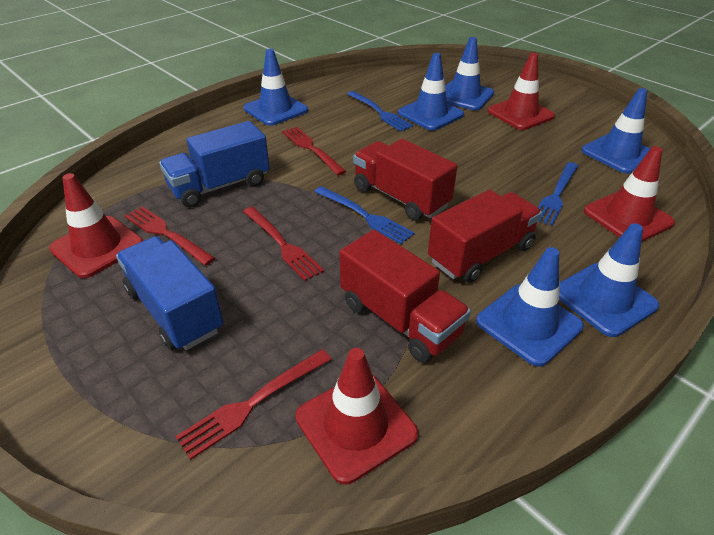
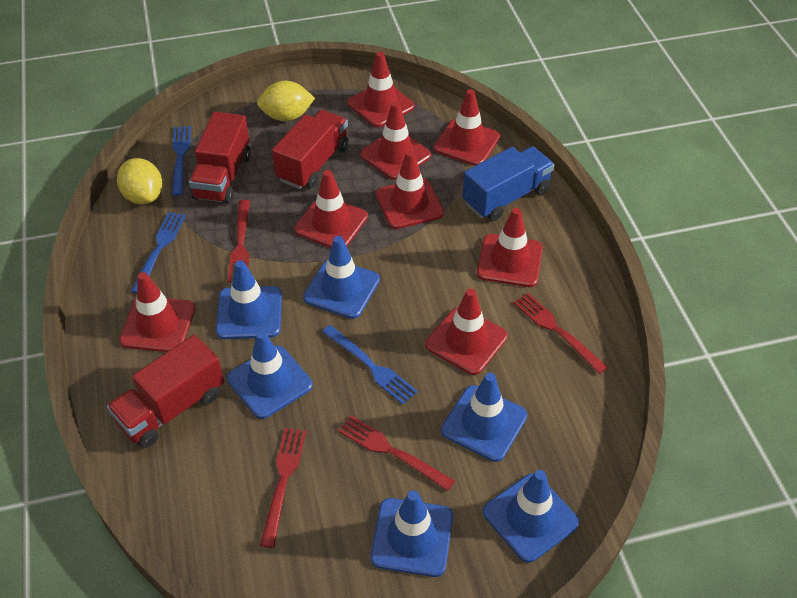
blue truck: [116,236,224,351] [159,121,270,208] = 2 -> [462,146,554,221] = 1
red traffic cone: [49,173,143,278] [295,348,418,484] [488,53,555,130] [584,146,675,242] = 4 -> [119,272,195,352] [294,170,368,248] [348,52,415,127] [360,102,431,180] [376,150,444,229] [425,288,508,375] [434,89,500,166] [477,208,543,287] = 8
yellow lemon: none = 0 -> [117,158,162,205] [257,81,315,121] = 2

